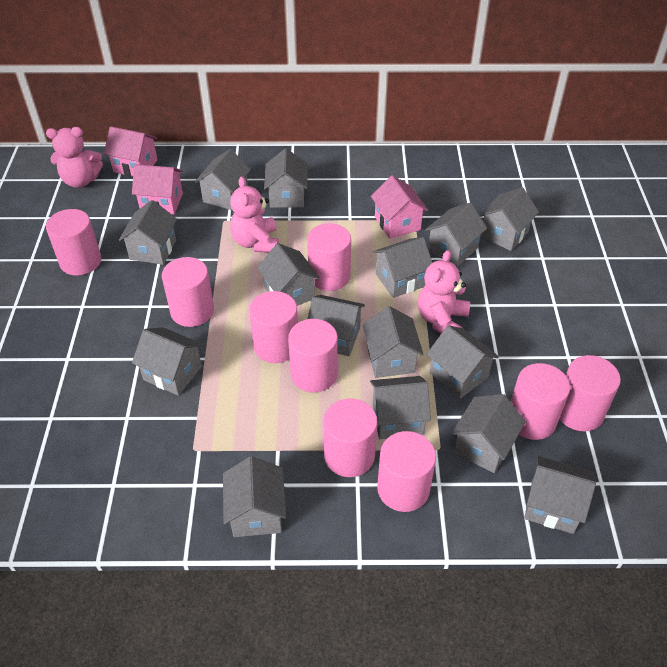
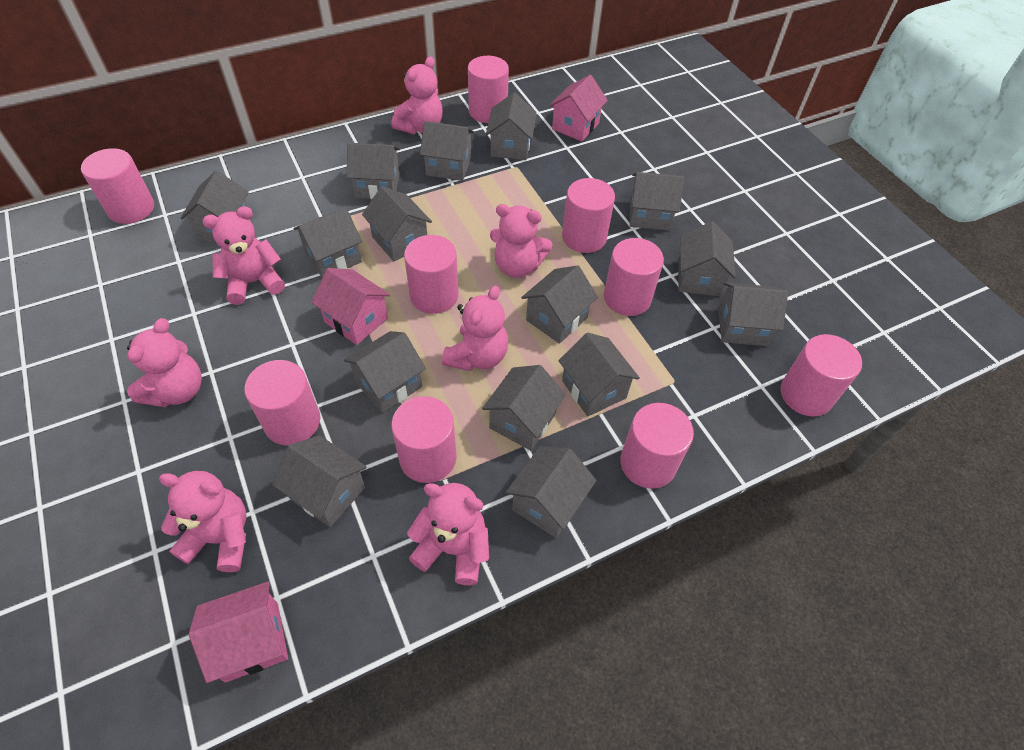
pink teddy bear: [46,127,103,188] [230,177,279,253] [418,250,470,334] = 3 -> [127,318,202,407] [159,471,247,572] [203,206,285,305] [391,56,443,134] [407,483,489,585] [442,285,508,371] [490,204,552,278] = 7

